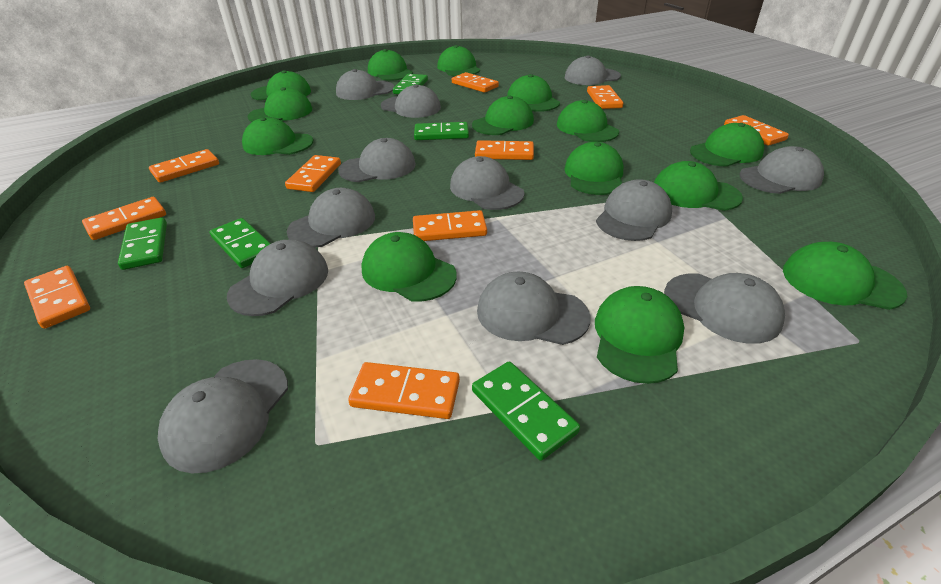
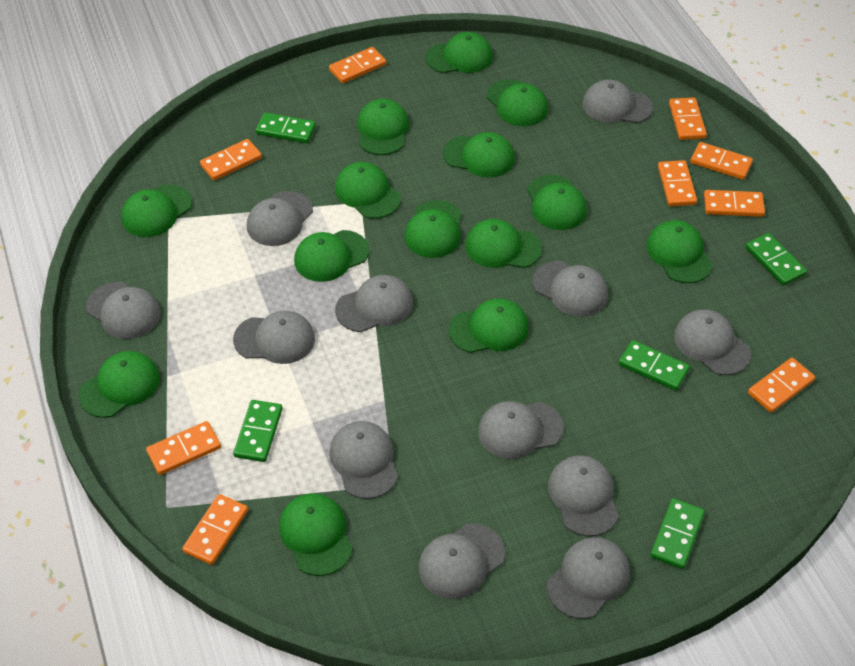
orange domino: [24,266,90,329] [82,197,166,240] [149,149,219,183] [285,155,341,192] [348,362,460,419] [413,210,487,241] [452,72,499,93] [475,140,534,160] [587,85,623,109] [724,115,789,146] = 10 -> [146,421,221,475] [182,494,248,565] [200,139,262,181] [329,47,386,83] [658,160,697,206] [669,97,707,140] [690,142,753,180] [704,190,765,217] [748,358,815,413] = 9

